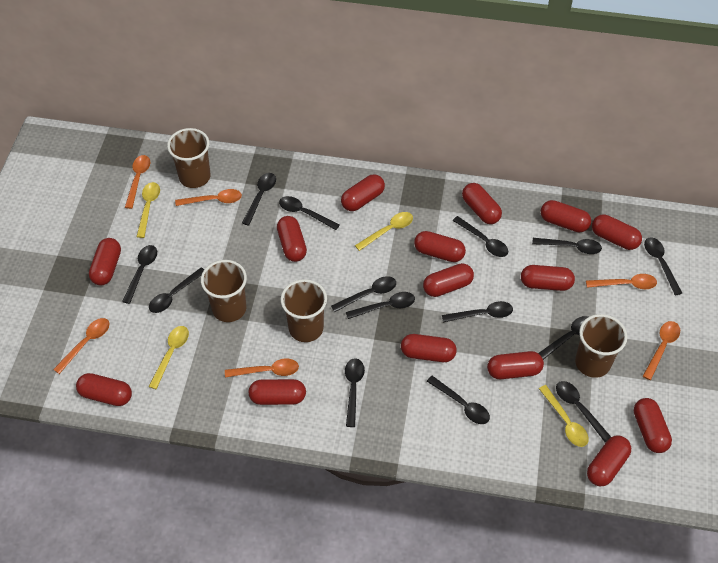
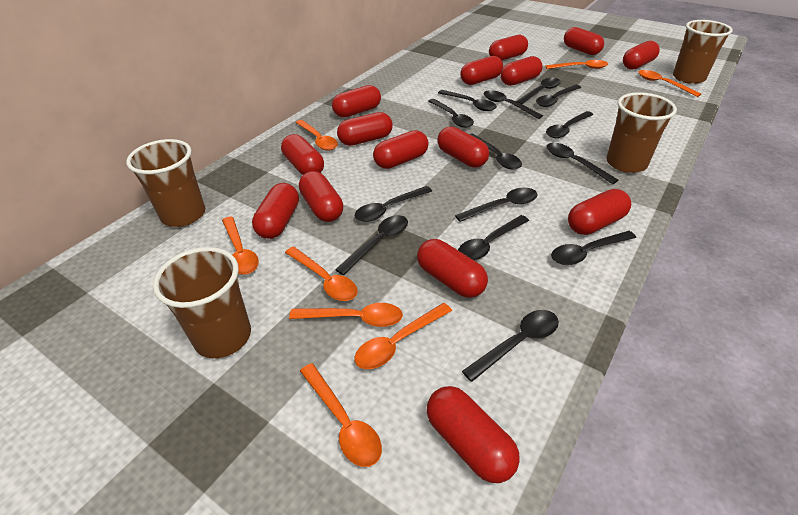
orange spoon: [53,318,109,374] [125,155,150,209] [175,189,242,206] [225,359,299,378] [586,274,657,289] [643,321,680,380] = 6 -> [222,216,259,275] [285,246,358,301] [289,303,403,327] [295,120,338,151] [300,363,382,467] [355,303,452,369] [545,60,608,69] [638,70,701,97] = 8
yellow spoon: [137,182,160,238] [149,326,189,389] [355,212,413,251] [539,385,589,447] = 4 -> none = 0

